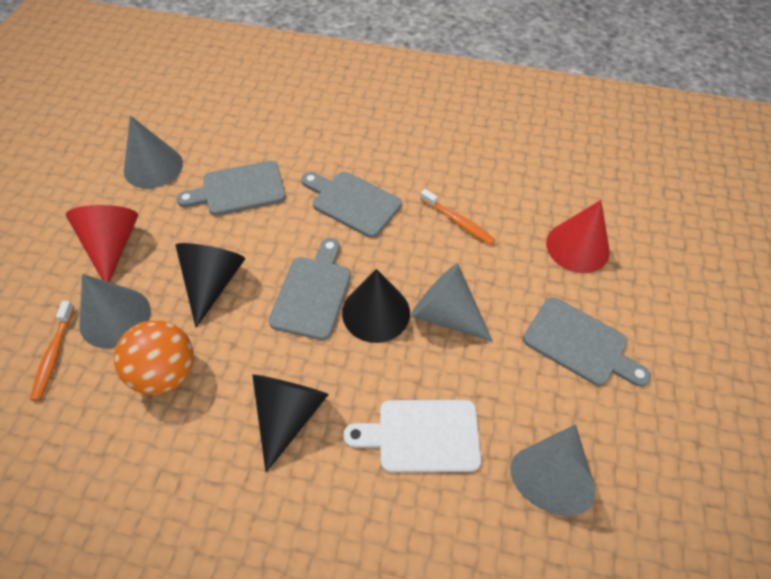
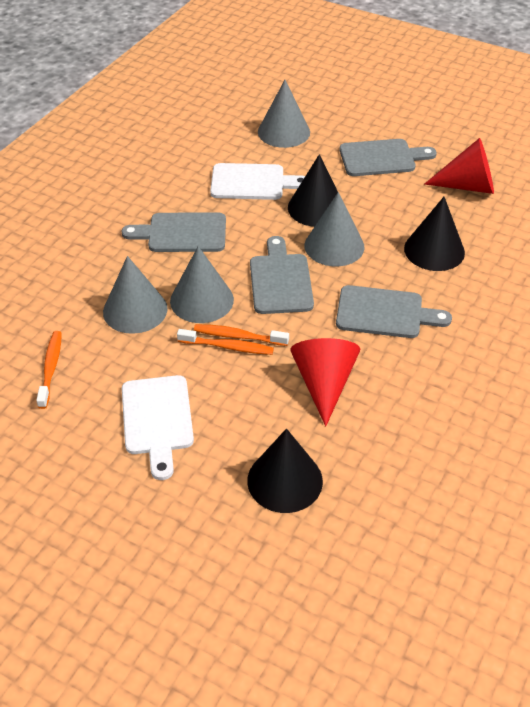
orange ball: [114,320,194,395] = 1 -> none = 0
orange toothbrush: [30,301,75,401] [420,189,495,245] = 2 -> [36,331,62,409] [177,329,274,355] [194,324,289,346] = 3
white cutting board: [343,400,481,472] = 1 -> [122,375,194,480] [210,163,305,200] = 2

